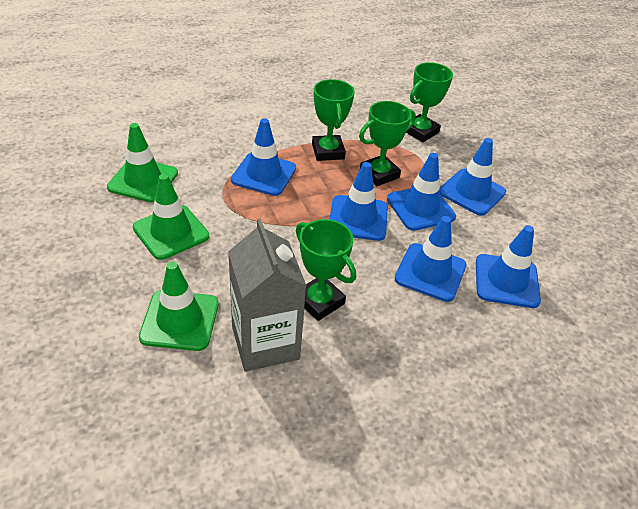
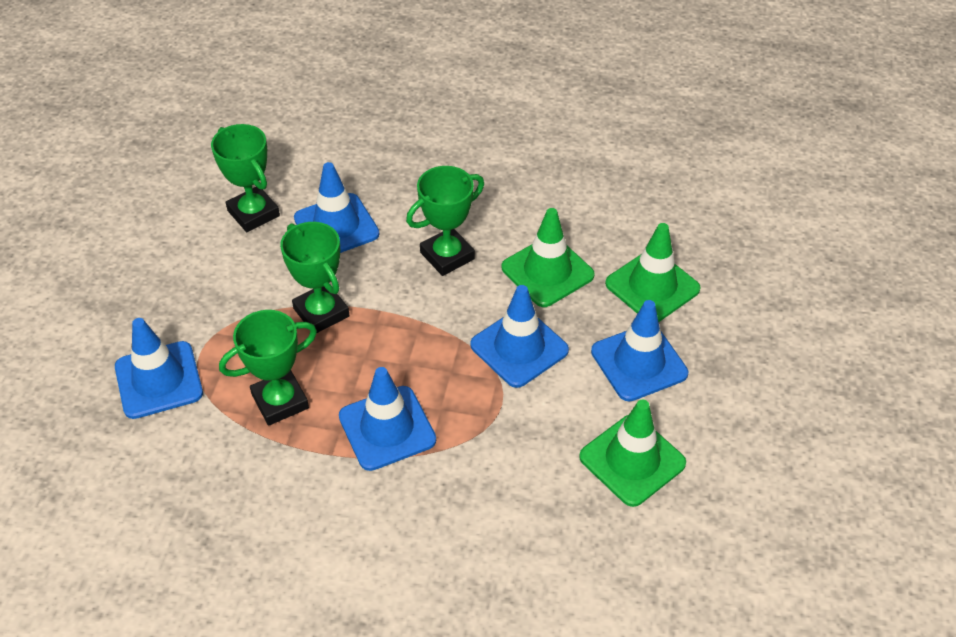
blue traffic cone: [231,118,296,196] [329,162,388,241] [387,153,456,231] [395,216,467,302] [439,138,506,216] [476,225,541,308] = 6 -> [115,318,203,419] [294,162,379,253] [339,367,436,471] [470,285,569,388] [591,300,688,402] = 5
grey carton: [228,218,307,372] = 1 -> none = 0

